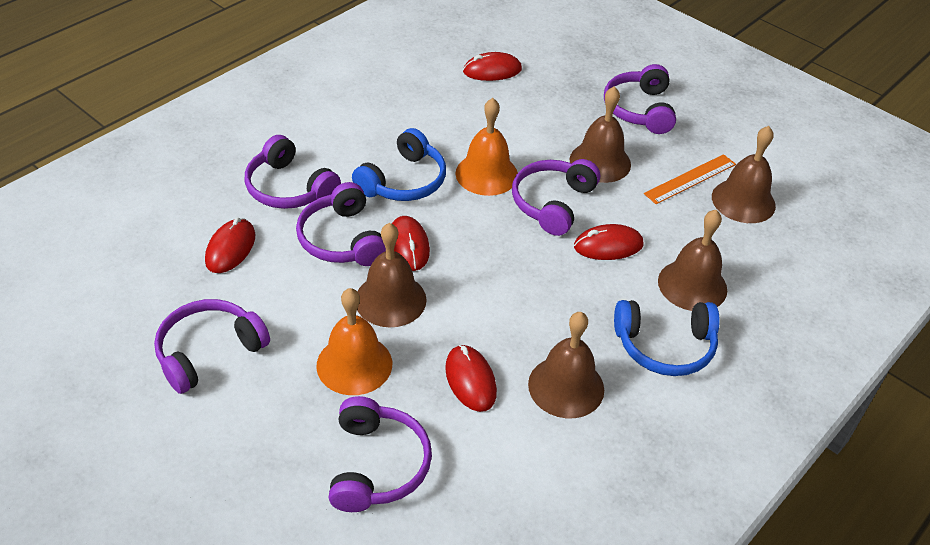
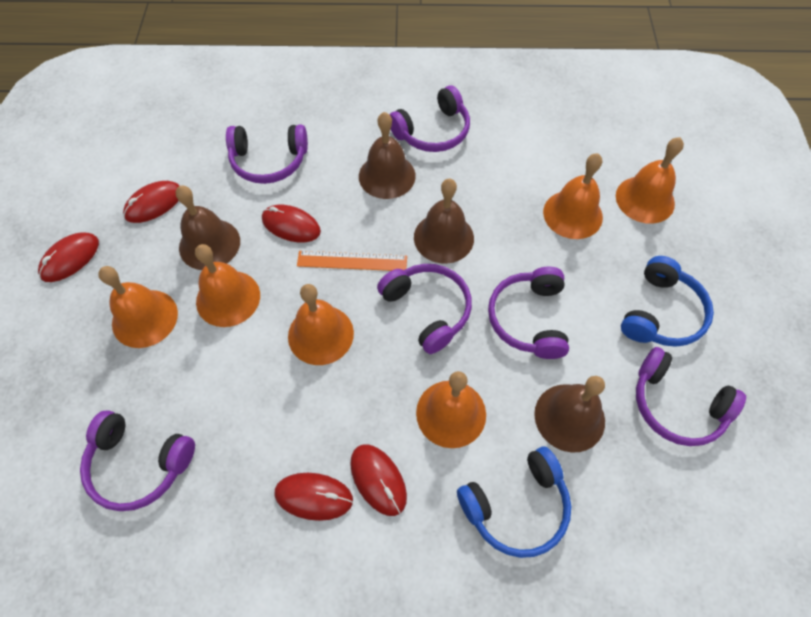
brown bell: [357,223,427,327] [528,312,604,418] [570,86,631,183] [658,210,727,311] [712,126,776,223] = 5 -> [176,186,240,270] [359,112,416,199] [414,179,474,264] [534,376,605,453] = 4
orange bell: [316,288,392,395] [456,98,518,196] = 2 -> [98,266,178,348] [195,244,260,327] [288,284,354,365] [416,371,486,448] [543,153,603,239] [616,137,684,224] = 6

